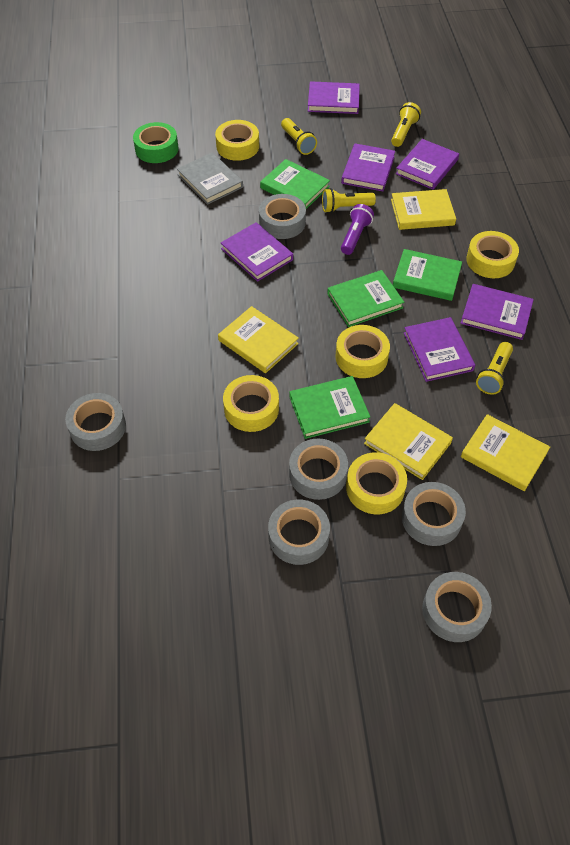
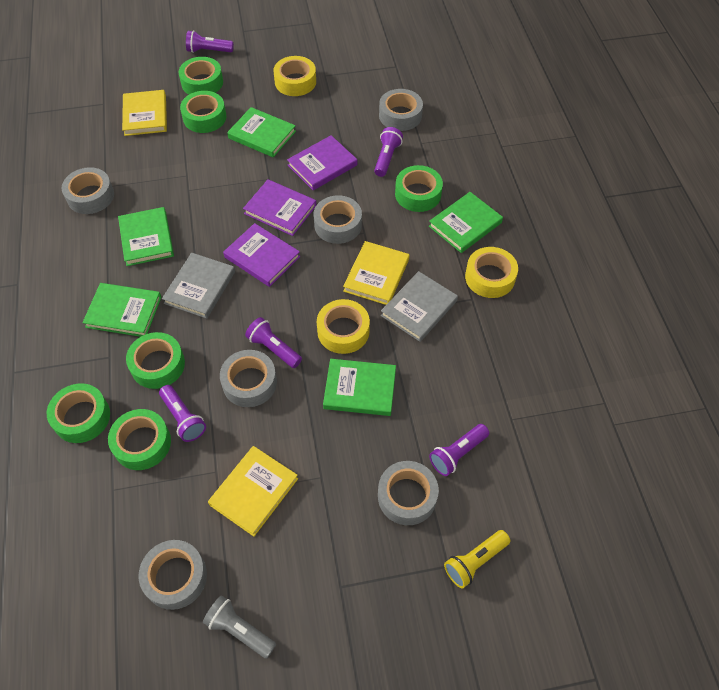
green book: [260,159,330,209] [289,376,370,439] [327,270,404,327] [393,249,462,301] = 4 -> [82,283,162,337] [118,207,174,266] [227,107,296,157] [323,359,396,416] [429,192,503,253] = 5
green tape: [133,122,179,163] = 1 -> [47,383,110,443] [108,409,171,470] [126,332,185,389] [179,57,223,94] [180,91,227,133] [395,165,443,212] = 6
grey book: [177,153,243,205] = 1 -> [162,253,235,319] [381,271,458,342] = 2
grey flashlight: none = 0 -> [203,595,276,659] = 1
purple book: [221,222,293,282] [308,81,360,114] [341,143,395,191] [396,139,459,190] [404,317,475,382] [461,284,534,340] = 6 -> [223,223,300,287] [243,179,316,236] [287,135,357,190] = 3
purple flashlight: [341,204,374,255] = 1 -> [159,385,206,442] [186,30,234,53] [245,317,302,368] [374,127,403,177] [429,424,489,476] = 5
yellow book: [218,306,299,373] [364,403,453,480] [391,189,456,230] [461,414,550,491] = 4 -> [122,90,167,136] [208,446,298,537] [343,241,409,305] = 3
yellow flashlight: [281,118,317,155] [322,188,376,213] [391,102,421,147] [476,342,513,395] = 4 -> [444,530,510,588] = 1
yellow tape: [215,120,259,161] [223,375,279,432] [336,325,390,378] [346,452,407,514] [466,231,519,278] = 5 -> [273,56,316,96] [317,299,370,354] [465,247,518,298] = 3

